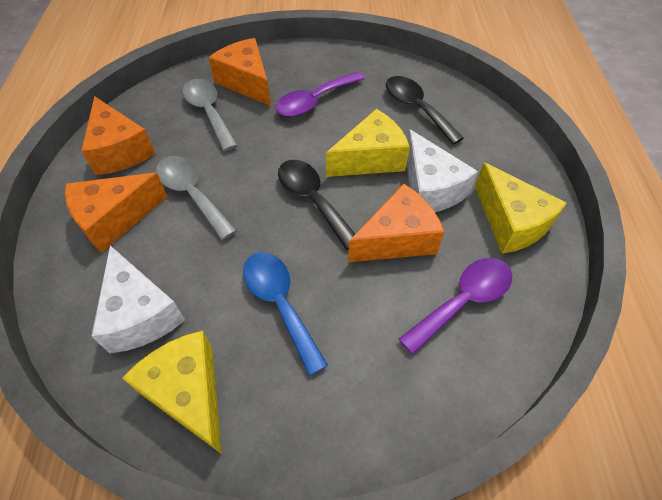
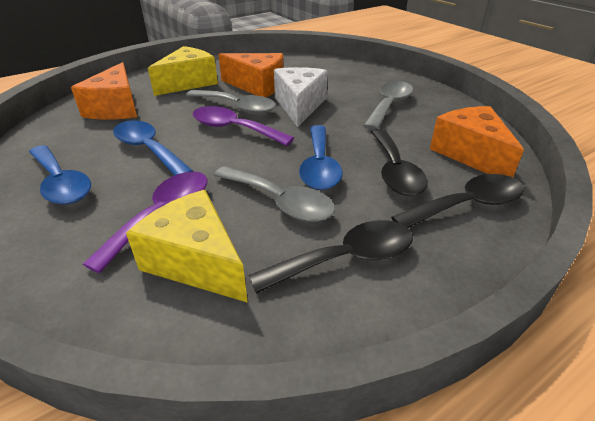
black spoon: [278,160,355,250] [386,76,464,145] = 2 -> [249,220,413,293] [371,129,428,196] [391,174,524,228] = 3
blue spoon: [243,252,328,376] = 1 -> [29,145,91,205] [113,120,193,176] [299,125,343,190] = 3
grey spoon: [156,156,237,240] [182,78,238,151] = 2 -> [186,90,276,115] [213,166,335,222] [363,81,413,130] = 3
orange cheese: [65,173,168,253] [81,96,155,175] [208,38,271,106] [348,184,445,262] = 4 -> [71,62,137,120] [219,53,283,97] [430,106,524,177] = 3
white cheese: [92,246,185,354] [407,129,478,212] = 2 -> [274,67,328,127] = 1
yellow cheese: [122,331,222,454] [326,109,410,177] [475,162,567,254] = 3 -> [126,190,248,303] [148,46,218,96] = 2

